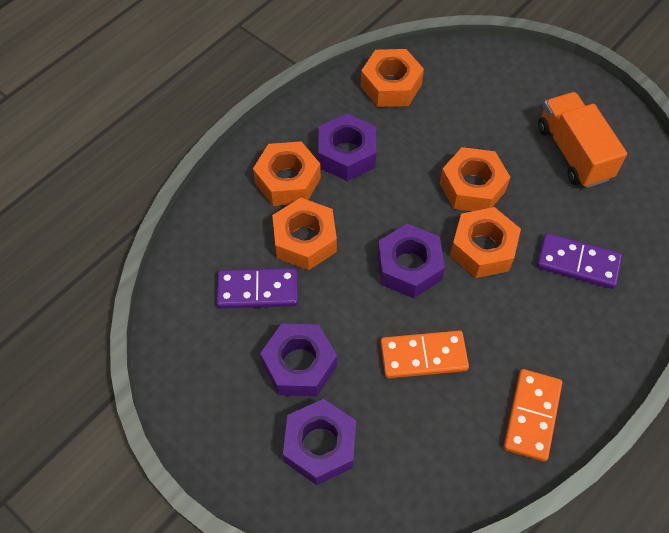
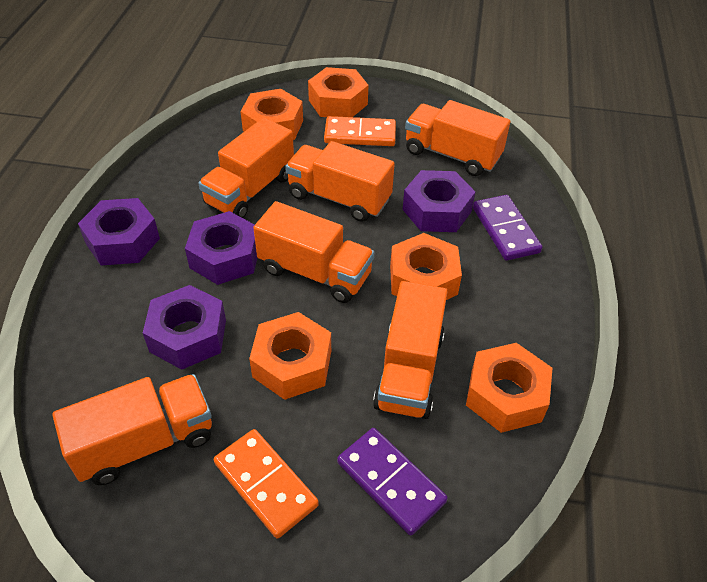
orange truck: [538,92,627,188] = 1 -> [52,374,212,485] [198,118,294,218] [253,201,374,303] [285,141,395,222] [373,281,448,419] [405,100,510,176] = 6

